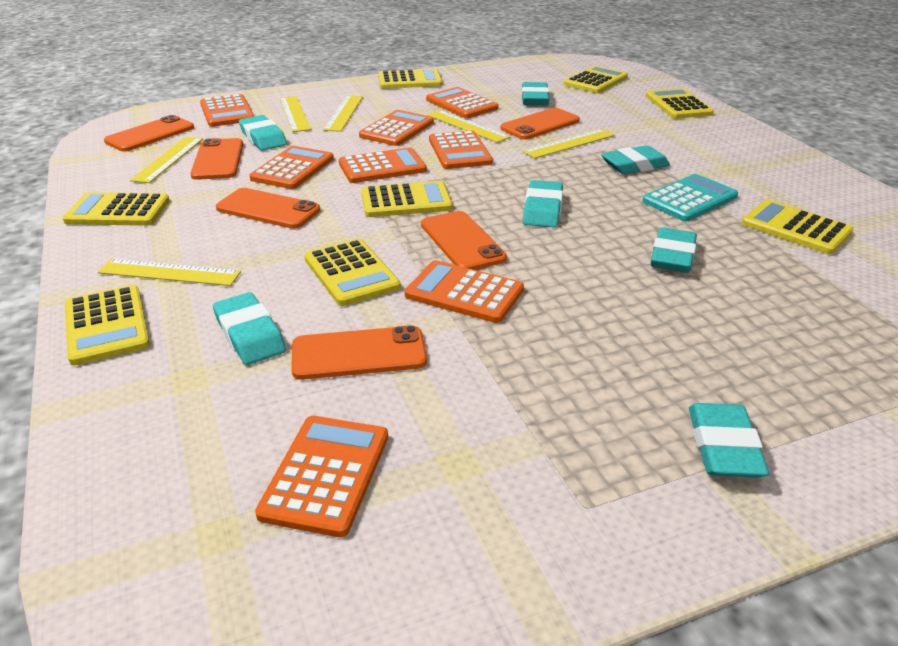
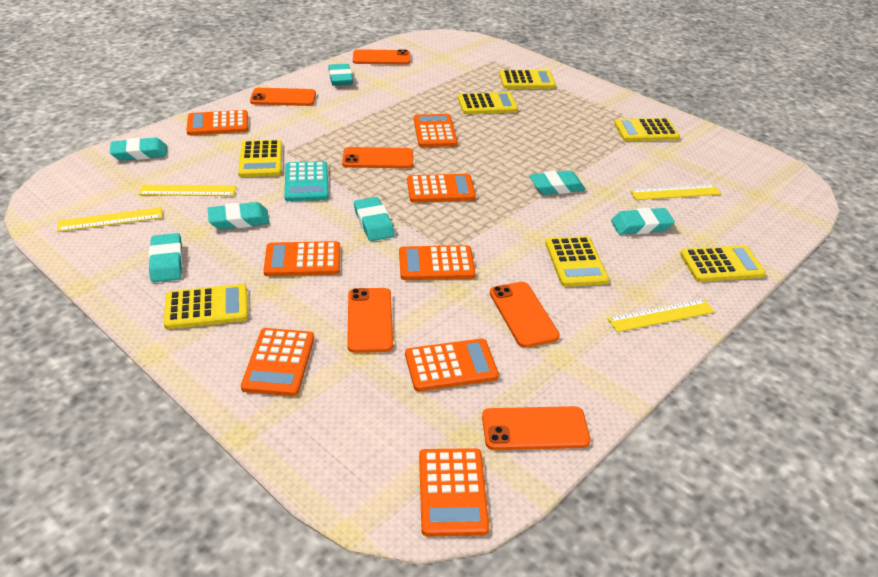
yellow calculator: [62,192,169,226] [65,285,150,365] [304,239,401,306] [361,181,453,217] [378,69,443,89] [564,66,628,93] [646,88,714,119] [741,200,853,254] = 8 -> [164,284,248,329] [238,140,282,177] [458,92,518,114] [499,70,556,89] [545,236,609,287] [614,118,680,141] [680,245,766,282] = 7
yellow ruler: [98,259,241,286] [130,137,203,183] [280,96,311,132] [323,95,363,132] [427,110,510,143] [522,129,615,159] = 6 -> [57,207,162,232] [138,185,236,196] [608,299,715,332] [630,185,721,200] = 4

